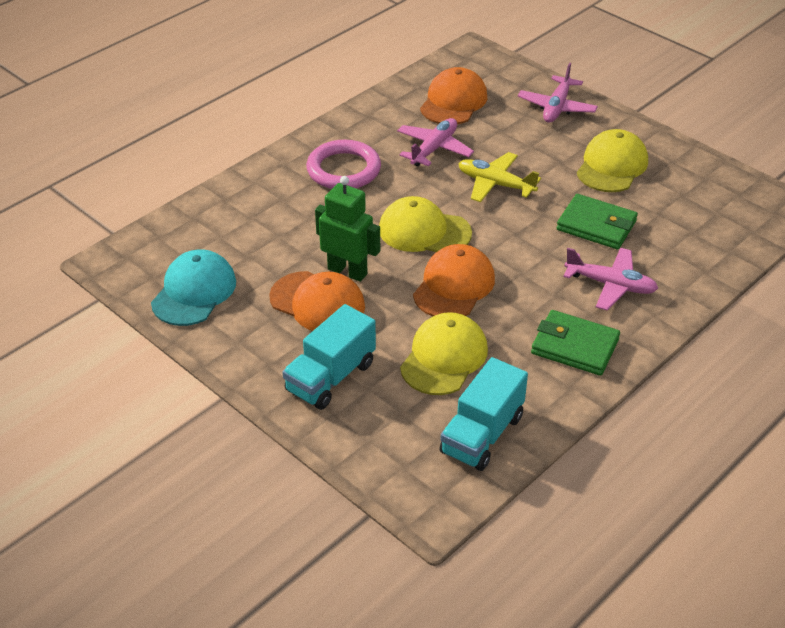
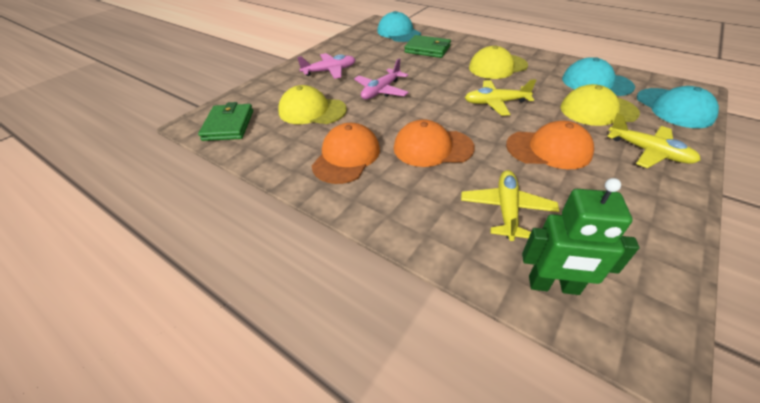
pink plane: [397,118,474,167] [518,63,598,123] [564,248,658,310] = 3 -> [297,53,356,79] [354,58,409,100] = 2
pink ring: [306,140,381,189] = 1 -> none = 0
turquoise cap: [151,249,236,326] = 1 -> [377,11,421,42] [562,57,635,96] [637,86,719,128] = 3
turquoise truck: [282,304,376,410] [439,357,528,471] = 2 -> none = 0
yellow plane: [458,152,541,202] = 1 -> [461,170,559,241] [465,79,536,116] [607,113,701,168] = 3

